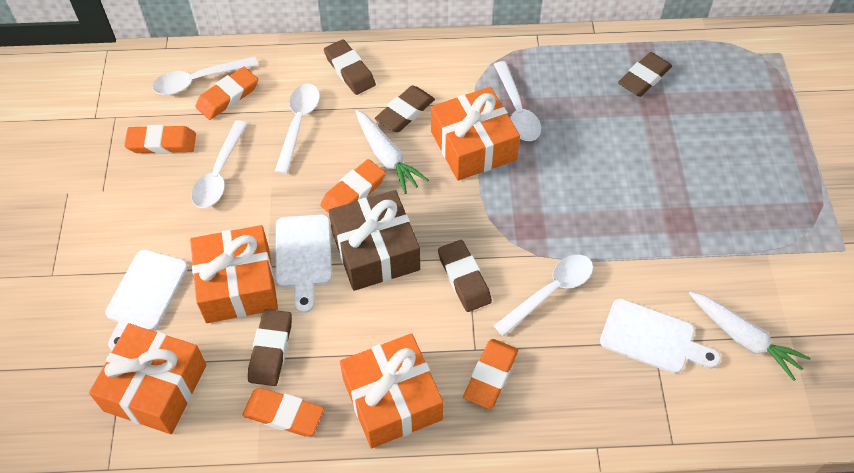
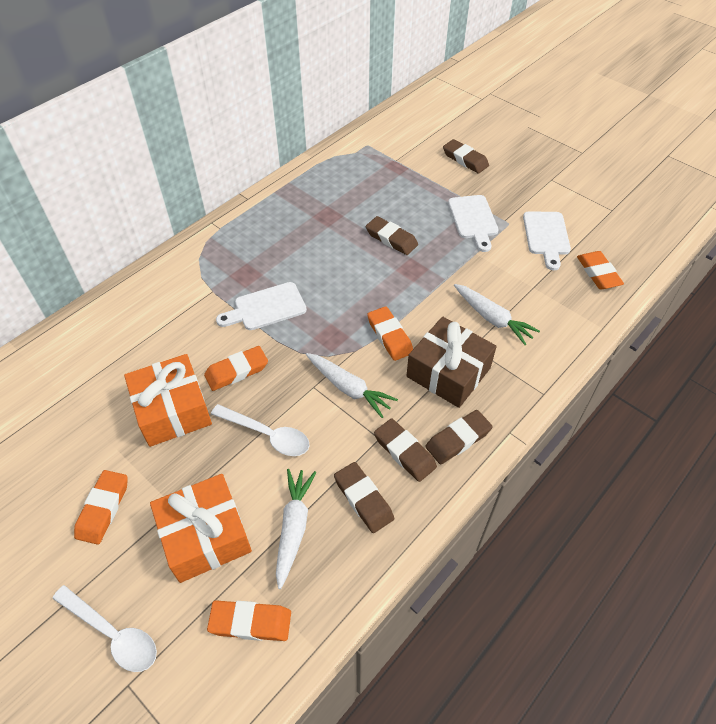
orange gift: [89,323,206,434] [190,225,278,323] [340,333,443,448] [431,87,520,181] = 4 -> [124,354,212,447] [150,474,252,583] = 2
white carrot: [355,110,429,194] [689,292,810,381] = 2 -> [276,469,316,589] [306,353,398,418] [454,284,540,345] = 3
white spoon: [152,56,258,95] [191,120,247,208] [275,84,320,174] [494,61,541,141] [494,255,593,336] = 5 -> [52,585,157,672] [211,404,310,456] = 2

